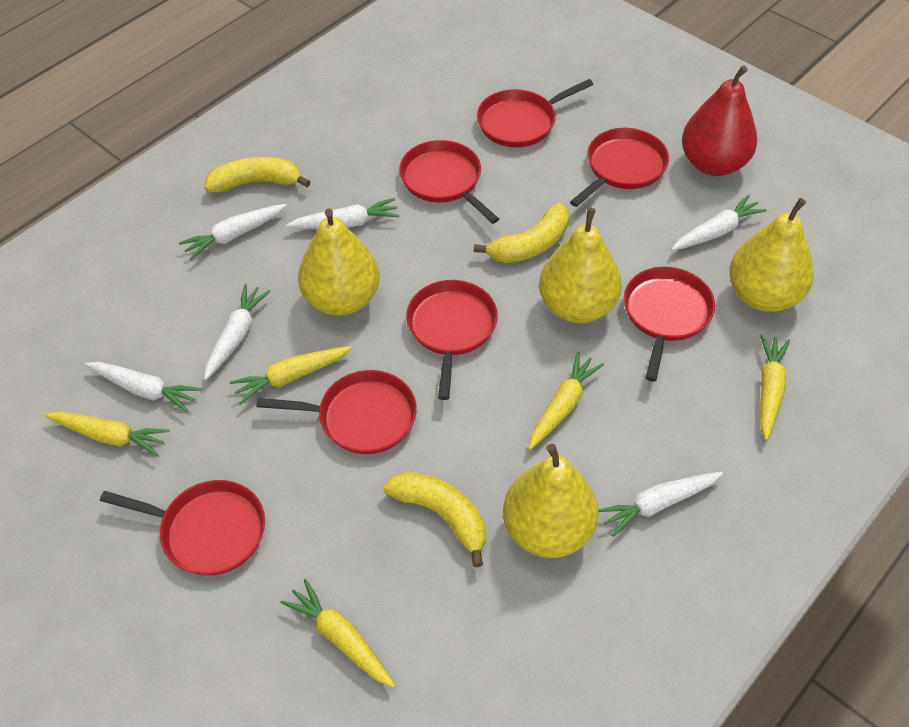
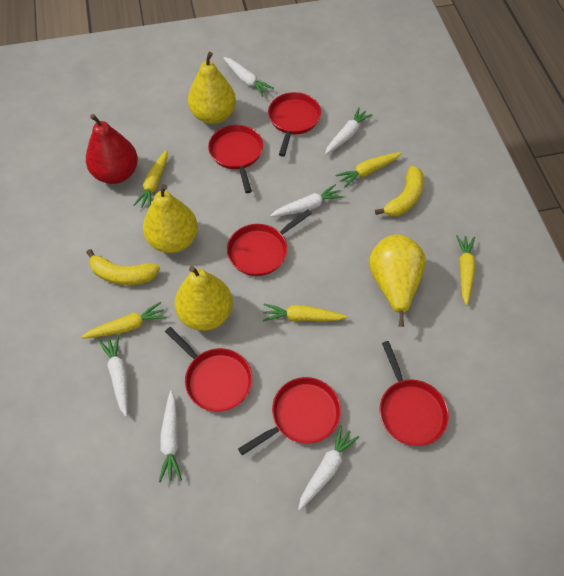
red pan: [100,480,265,576] [256,370,417,454] [399,140,499,224] [406,280,498,400] [477,79,593,147] [570,128,669,207] [624,267,715,382] = 7 -> [165,327,252,412] [208,125,263,193] [227,210,312,276] [238,377,341,455] [268,92,321,156] [379,341,449,446] = 6
yellow banana: [204,157,310,193] [383,472,486,567] [474,203,569,263] = 3 -> [86,249,160,285] [375,166,424,216] = 2

